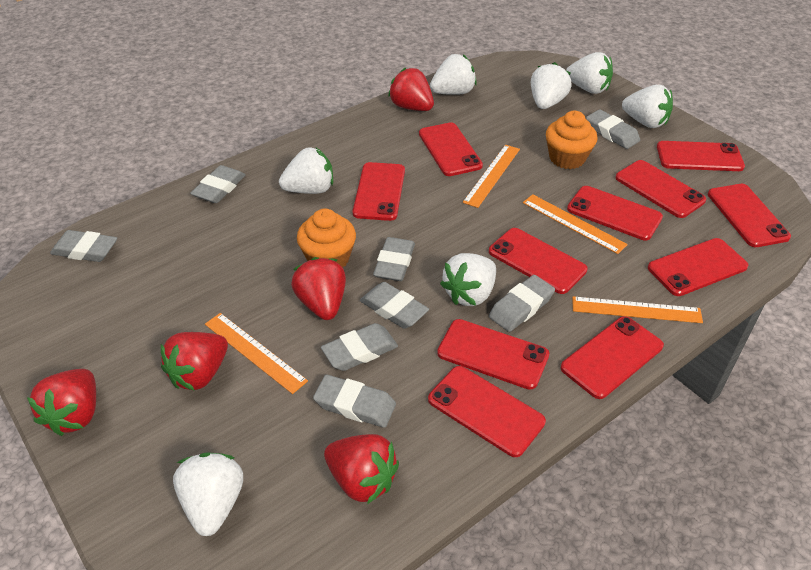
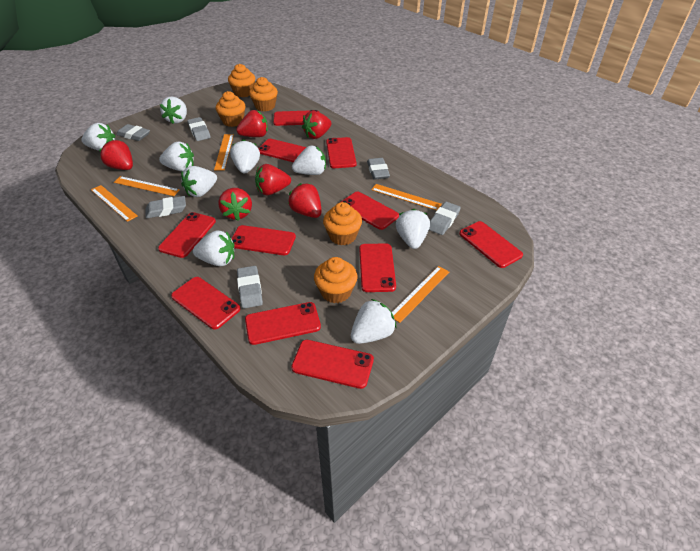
grey eraser: [50,230,117,262] [190,165,245,203] [313,375,396,428] [321,323,398,371] [360,282,429,329] [373,237,415,281] [489,275,555,332] [586,109,640,149] = 8 -> [116,124,150,141] [145,196,186,218] [187,117,211,141] [237,266,263,308] [367,158,390,180] [429,202,461,235] = 6
orange cupcake: [297,208,356,268] [546,111,597,169] = 2 -> [216,91,246,127] [228,64,255,97] [249,77,278,111] [314,257,358,303] [323,202,362,245] = 5
orange ruler: [205,313,308,394] [463,145,520,208] [523,194,628,254] [572,296,703,323] = 4 -> [91,185,138,222] [114,176,180,196] [214,134,234,171] [371,184,442,210] [392,266,449,323] = 5
red strawberry: [27,369,96,436] [161,332,228,391] [291,257,346,320] [324,434,399,504] [388,67,434,111] = 5 -> [99,140,133,170] [219,188,252,221] [236,110,268,137] [255,164,291,195] [288,183,322,218] [302,111,331,139] = 6
white strawberry: [173,452,243,536] [279,147,333,194] [430,54,477,95] [440,253,496,306] [531,62,572,109] [566,52,613,94] [622,85,673,128] = 7 -> [81,123,115,151] [159,142,194,171] [160,97,187,124] [181,166,217,197] [193,230,235,266] [230,139,260,174] [292,146,326,175] [351,299,396,344] [396,209,430,249] = 9

